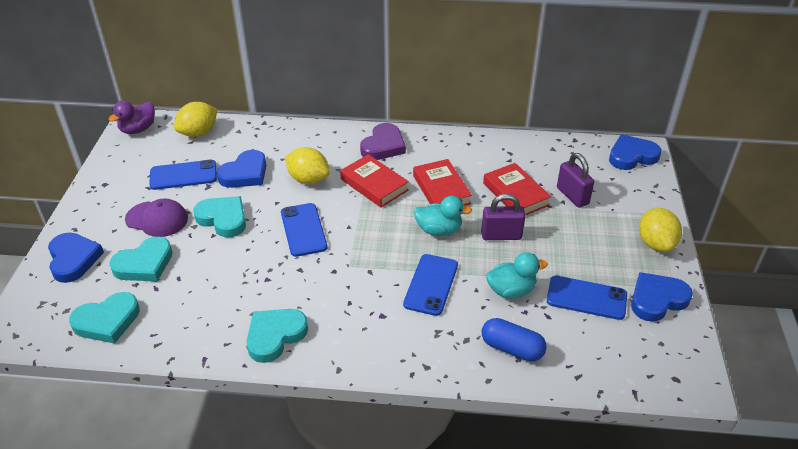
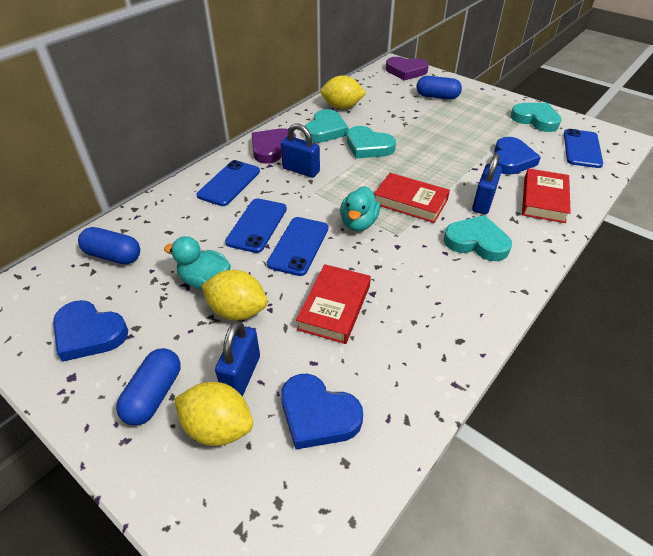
blue capsule: [482,318,547,362] = 1 -> [78,227,140,264] [116,348,181,425] [417,76,462,99] = 3
blue heart: [48,233,104,283] [217,150,267,188] [609,134,661,170] [631,272,693,322] = 4 -> [53,300,128,362] [281,374,363,449] [494,137,541,175] = 3
blue padlock: none = 0 -> [215,321,260,396] [281,123,320,178] [472,153,502,214] = 3
purple cap: [125,198,188,237] = 1 -> none = 0
purple duck: [109,101,155,134] = 1 -> none = 0
purple heart: [360,123,406,160] = 1 -> [252,128,296,163] [386,57,429,81] = 2
purple padlock: [481,194,526,240] [557,153,594,208] = 2 -> none = 0

